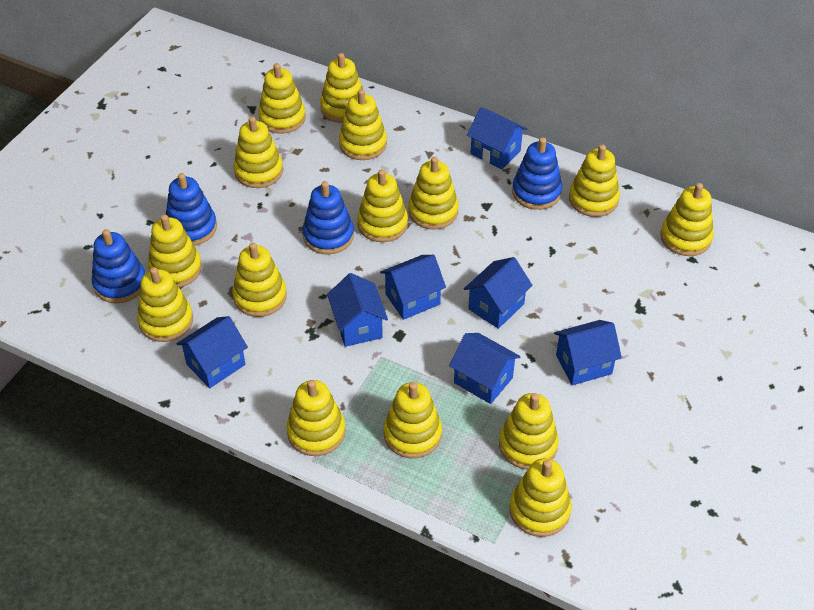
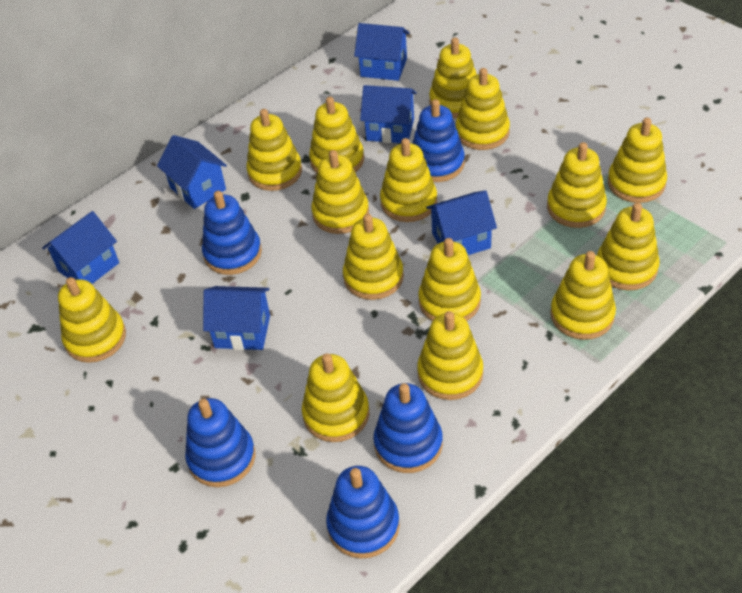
blue house: [177,316,248,388] [327,273,388,347] [380,255,446,320] [449,333,521,404] [464,257,533,329] [467,107,527,170] [554,320,622,385] = 7 -> [42,211,119,284] [157,135,227,209] [203,286,270,350] [354,23,410,81] [360,85,417,143] [426,190,497,255] = 6
blue stacking toy: [91,229,145,303] [166,173,217,246] [302,181,354,255] [512,137,562,210] = 4 -> [185,398,255,487] [202,191,262,275] [326,466,400,558] [373,383,443,473] [412,99,465,182] = 5

